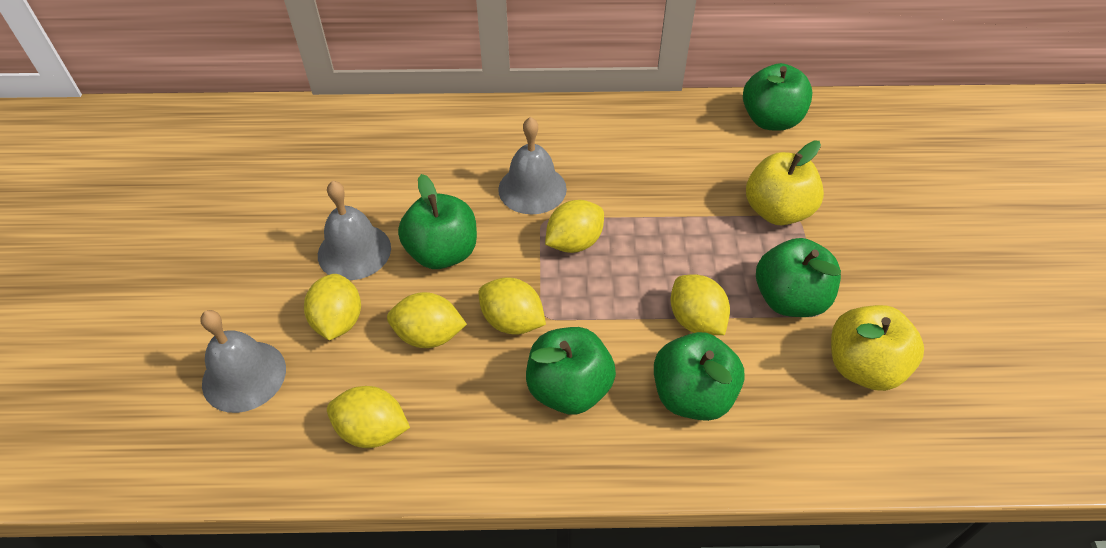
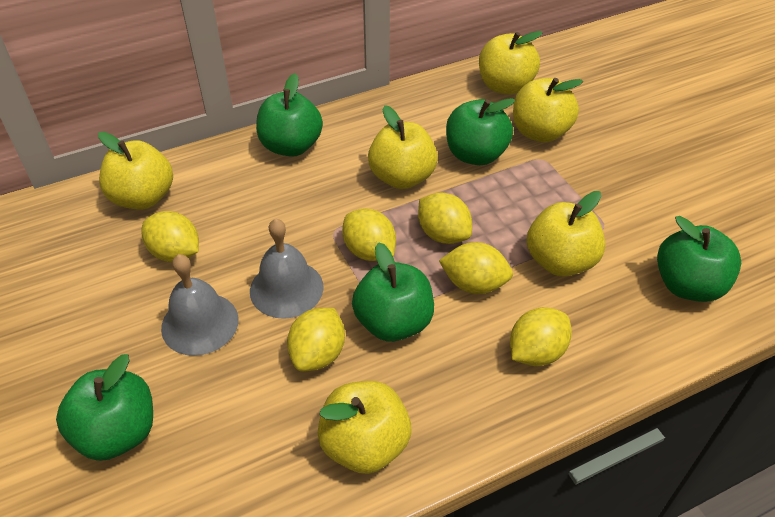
grey bell: [200,310,286,413] [318,181,391,280] [498,117,567,214] = 3 -> [161,254,239,356] [250,218,324,319] = 2
yellow apple: [746,141,824,225] [831,305,924,391] = 2 -> [98,132,173,210] [317,381,411,474] [368,105,438,189] [479,31,543,95] [513,78,583,142] [527,191,605,276] = 6

